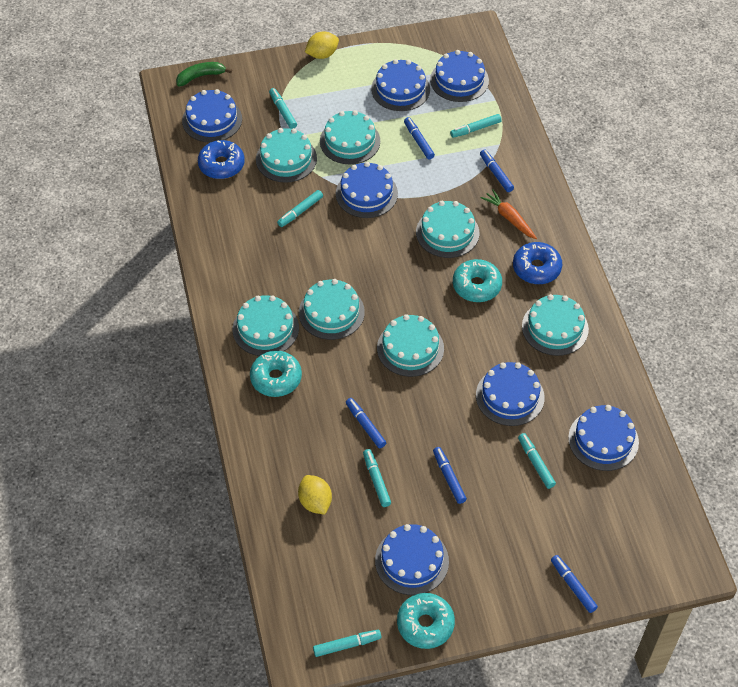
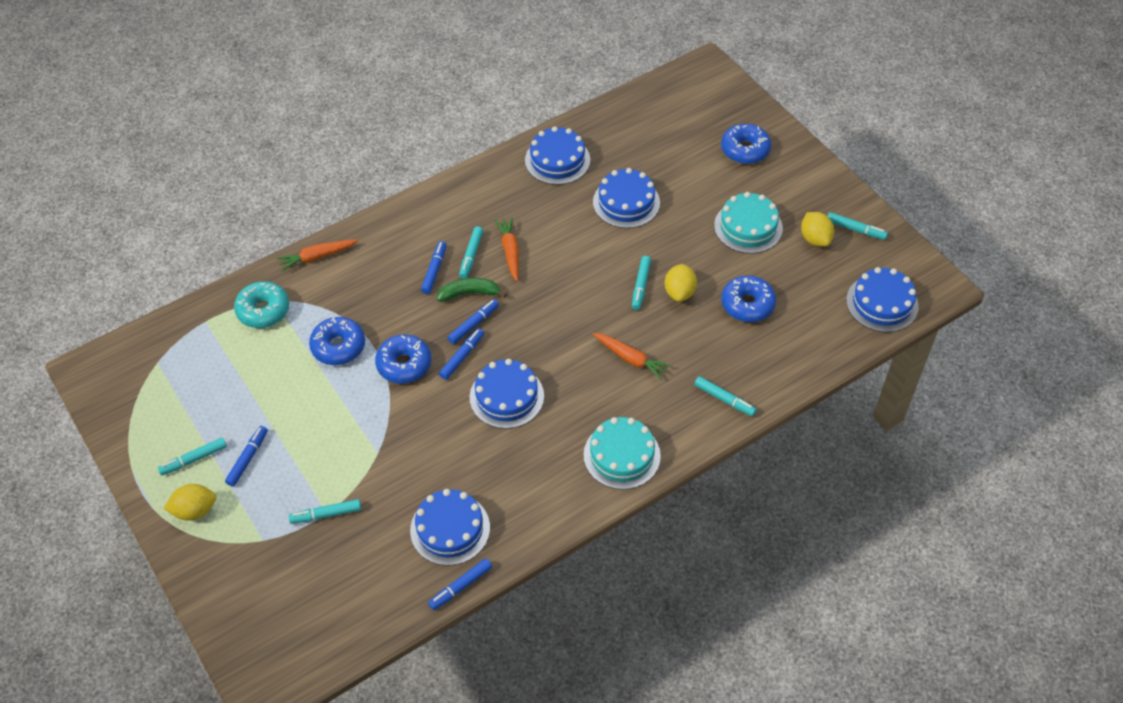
blue cake: [182,89,242,143] [336,162,398,218] [371,59,430,111] [375,524,449,595] [430,50,489,102] [476,362,545,426] [568,405,639,471] = 7 -> [410,489,490,566] [470,359,544,429] [525,126,590,185] [593,168,660,228] [846,267,919,332] = 5
blue donut: [198,140,245,179] [513,242,562,284] = 2 -> [309,317,365,365] [375,334,431,384] [721,124,771,164] [721,276,776,322] = 4
orange carrot: [481,189,537,239] = 1 -> [277,239,358,271] [494,217,519,281] [593,333,671,380] = 3
turquoise cake: [233,295,299,356] [256,128,317,183] [299,279,365,340] [320,110,380,164] [377,314,444,377] [416,201,479,258] [522,294,589,356] = 7 -> [583,417,661,490] [714,192,783,254] = 2
turquoise donut: [250,351,302,397] [397,593,455,649] [453,259,502,302] = 3 -> [234,281,289,328] = 1
yellow lemon: [298,475,332,515] [305,32,339,59] = 2 -> [164,484,216,520] [665,264,697,302] [801,212,834,247] = 3

